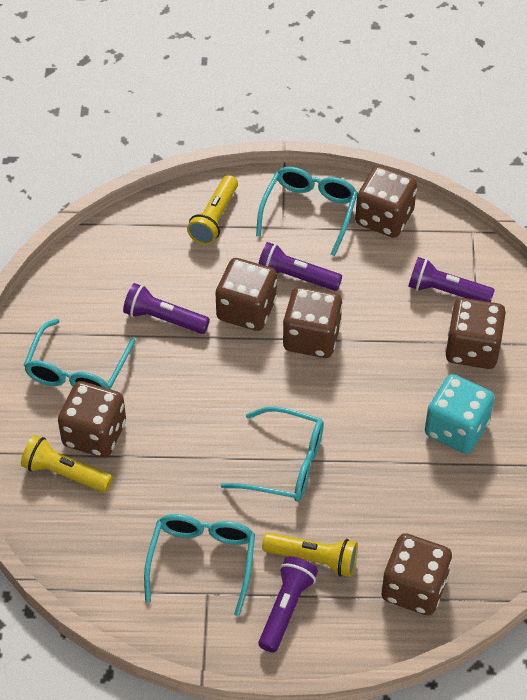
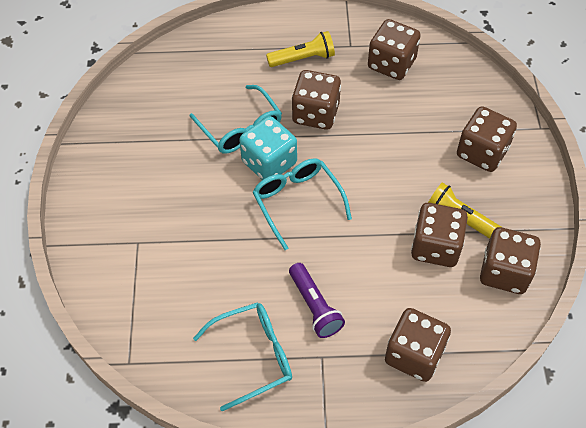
purple flashlight: [123,283,210,334] [258,242,342,291] [258,556,318,653] [408,257,495,302] = 4 -> [289,263,345,338] = 1
turquoise glasses: [24,319,136,389] [144,514,255,616] [221,406,324,502] [256,167,358,256] = 4 -> [190,85,282,154] [193,302,292,411] [252,158,352,250] = 3
yellow flashlight: [21,435,113,492] [187,175,238,245] [262,532,358,577] = 3 -> [266,31,335,67] [428,182,501,239] = 2

